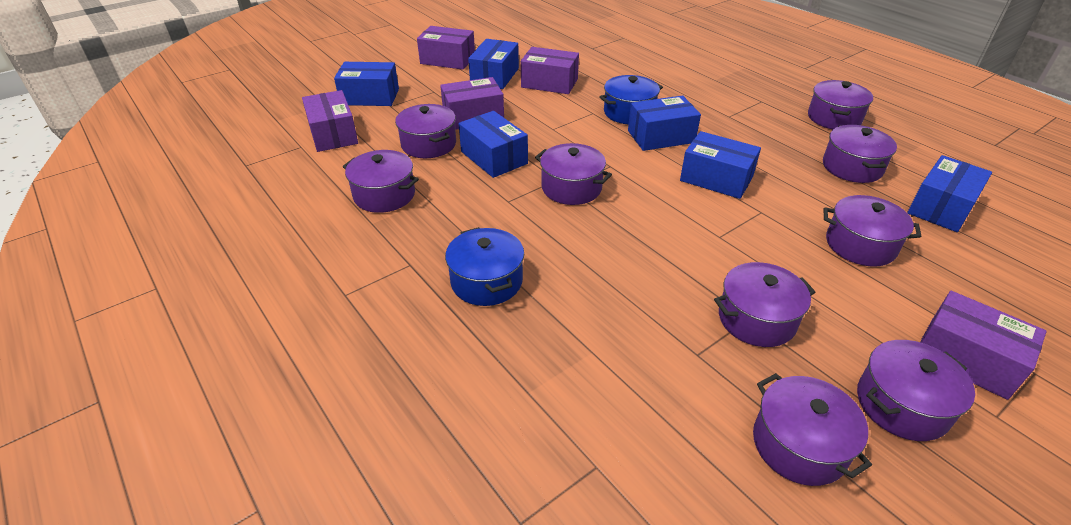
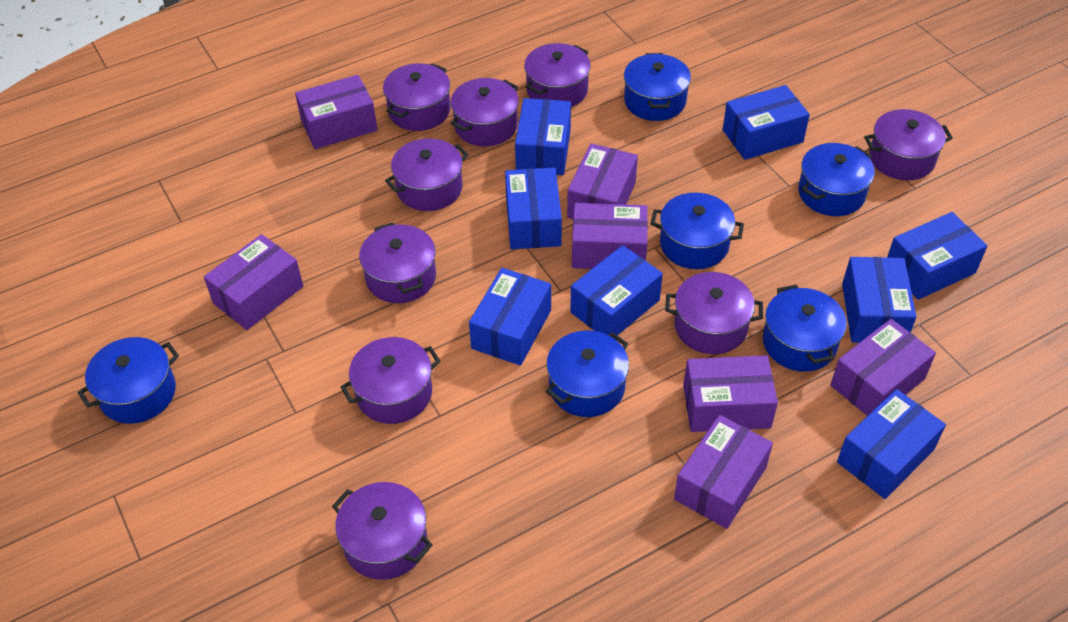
blue box: [334,62,399,106] [459,111,528,178] [468,39,519,89] [628,96,701,151] [680,131,761,199] [907,155,992,232] = 6 -> [469,268,551,366] [505,167,562,249] [515,98,571,175] [570,245,663,338] [723,85,810,160] [837,389,946,499] [842,257,916,343] [887,212,987,300] = 8
blue pot: [445,227,524,306] [599,75,663,124] = 2 -> [78,337,179,424] [546,330,629,417] [624,53,691,121] [651,192,744,269] [763,285,847,372] [798,143,875,216] = 6
purple box: [302,90,358,152] [417,26,475,70] [440,77,504,130] [521,47,579,94] [920,291,1047,400] = 5 -> [204,234,303,330] [295,75,377,149] [567,144,638,219] [572,203,648,269] [674,415,773,529] [683,355,778,432] [830,319,936,416] = 7

